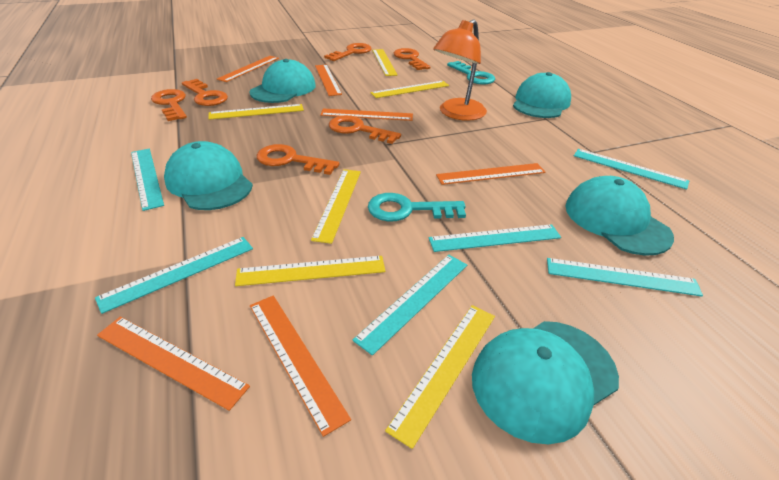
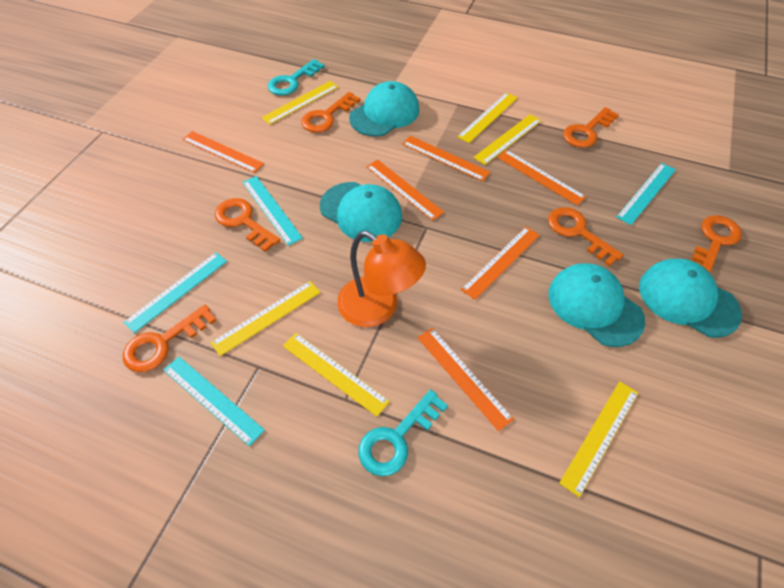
turquoise cap: [164,141,253,210] [249,59,316,103] [472,321,619,444] [513,72,571,118] [565,176,674,256] = 5 -> [320,182,402,242] [349,81,419,137] [548,263,645,347] [639,259,742,338] = 4
turquoise ruler: [95,237,253,314] [131,149,164,211] [352,255,467,356] [429,224,561,252] [547,258,703,296] [574,149,689,190] = 6 -> [123,252,227,333] [164,356,265,446] [243,176,303,246] [616,163,676,225] = 4

